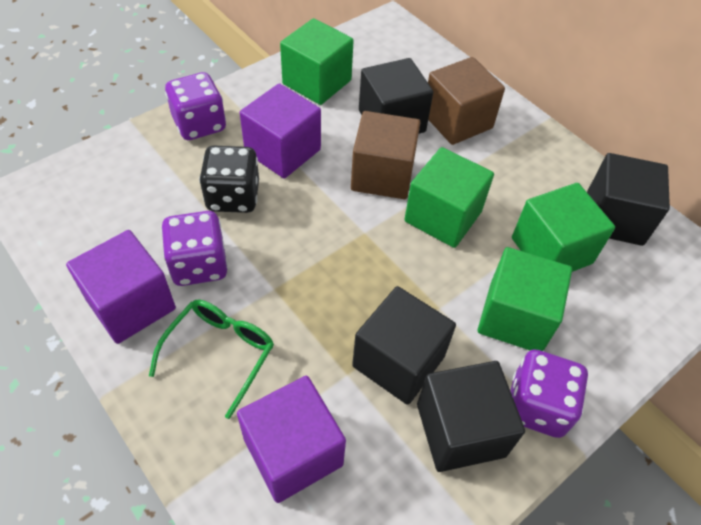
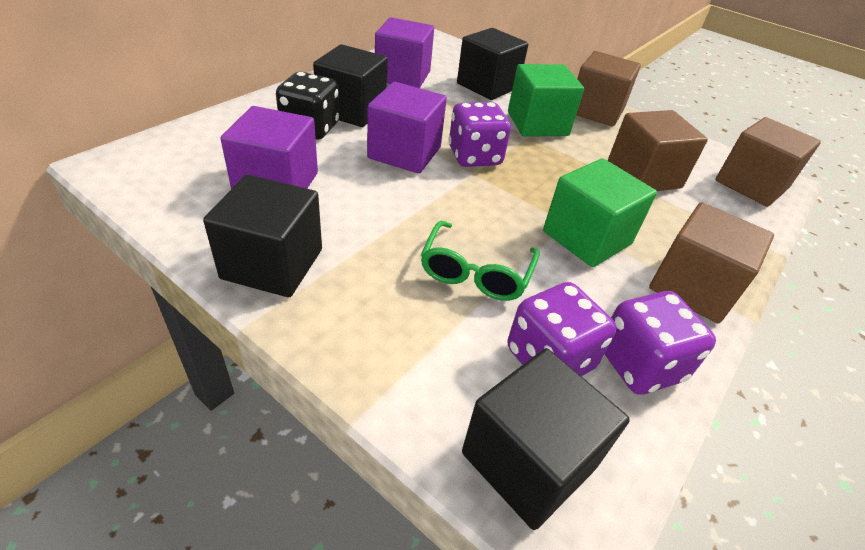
brown cube: [351,111,421,199] [428,57,505,145] = 2 -> [576,51,641,127] [608,110,708,191] [649,202,774,324] [716,117,821,207] = 4
green cube: [280,18,354,105] [404,147,494,248] [478,247,572,351] [512,183,615,272] = 4 -> [508,64,584,137] [543,158,657,267] = 2

